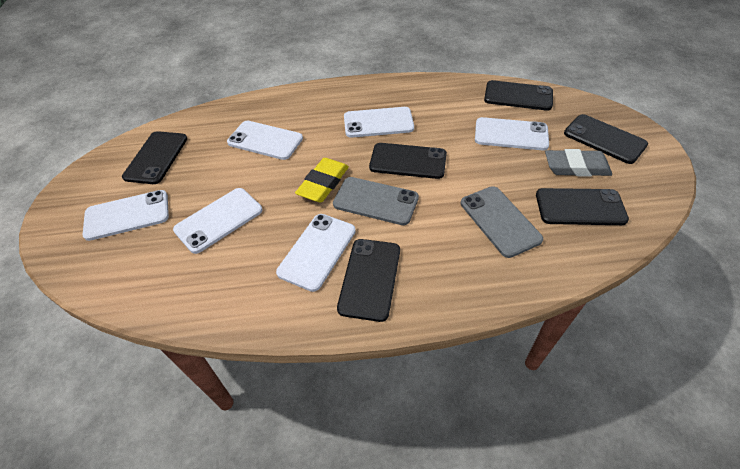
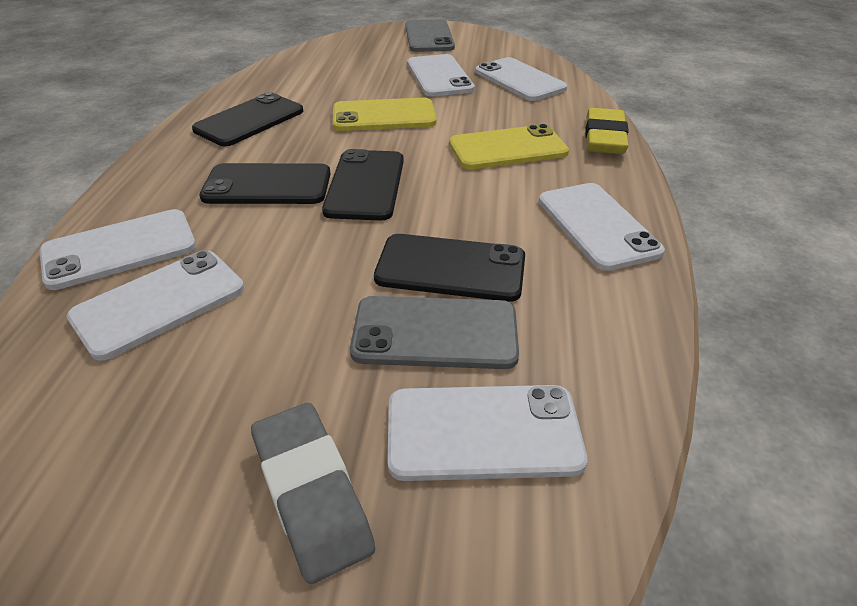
black phone: [122,131,187,184] [337,239,400,322] [369,143,447,179] [484,80,553,111] [536,188,629,225] [564,114,648,164] = 6 -> [192,92,303,146] [199,163,331,204] [322,149,404,221] [374,234,525,302] = 4
yellow phone: none = 0 -> [333,98,436,131] [449,124,569,169] = 2

